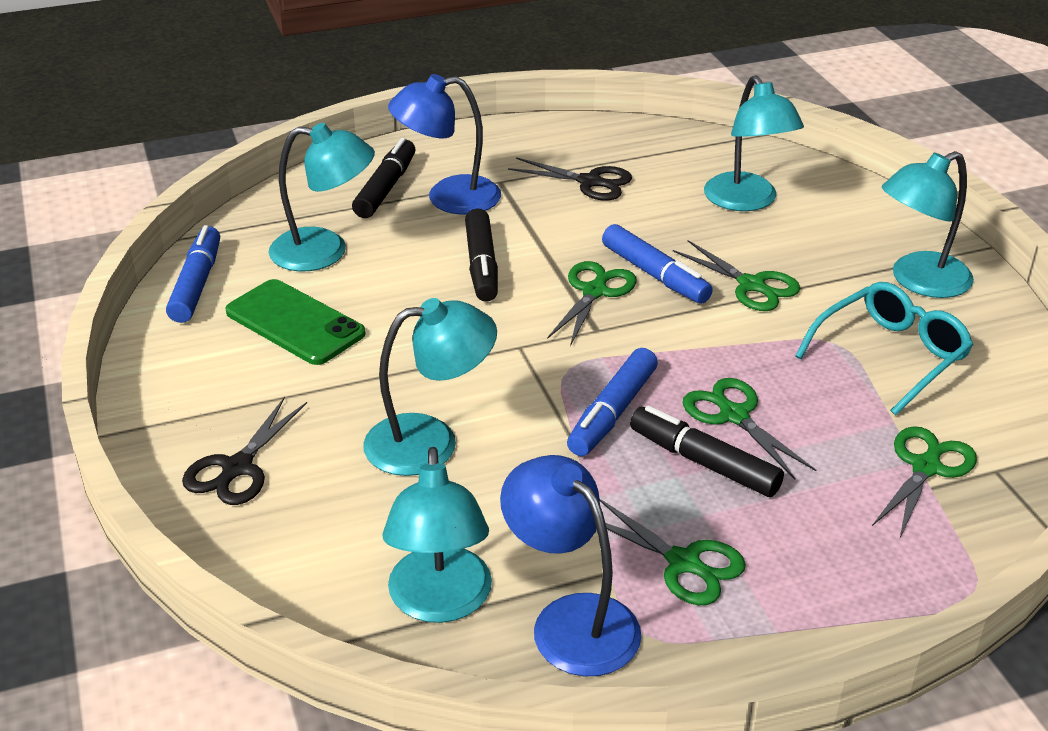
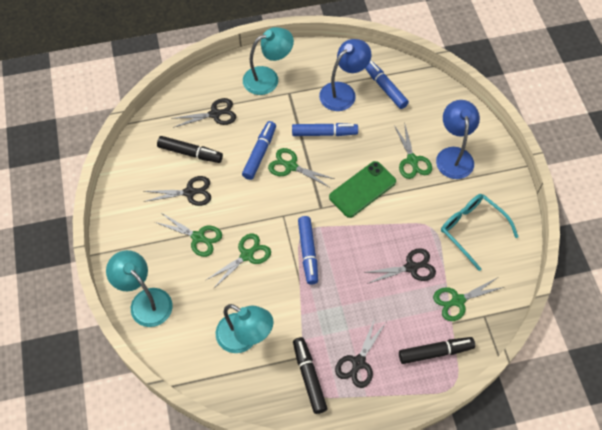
black scissors: [182,397,307,505] [508,157,632,201] = 2 -> [144,176,211,206] [171,98,236,128] [335,318,386,388] [363,248,436,284] = 4
blue marker: [166,225,220,323] [567,348,658,456] [602,224,713,304] = 3 -> [242,121,276,180] [292,123,358,136] [298,216,318,285] [365,60,409,109] = 4
turquoise lamp: [269,123,375,272] [363,298,497,476] [382,447,492,623] [704,75,804,211] [882,151,974,298] = 5 -> [106,250,173,327] [216,304,274,353] [243,27,294,95] = 3

